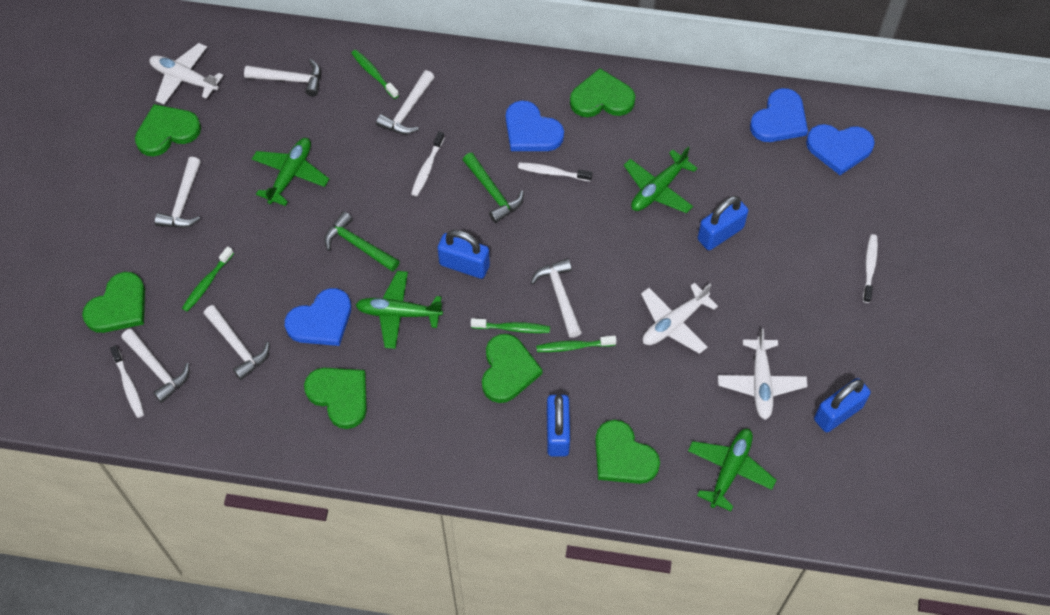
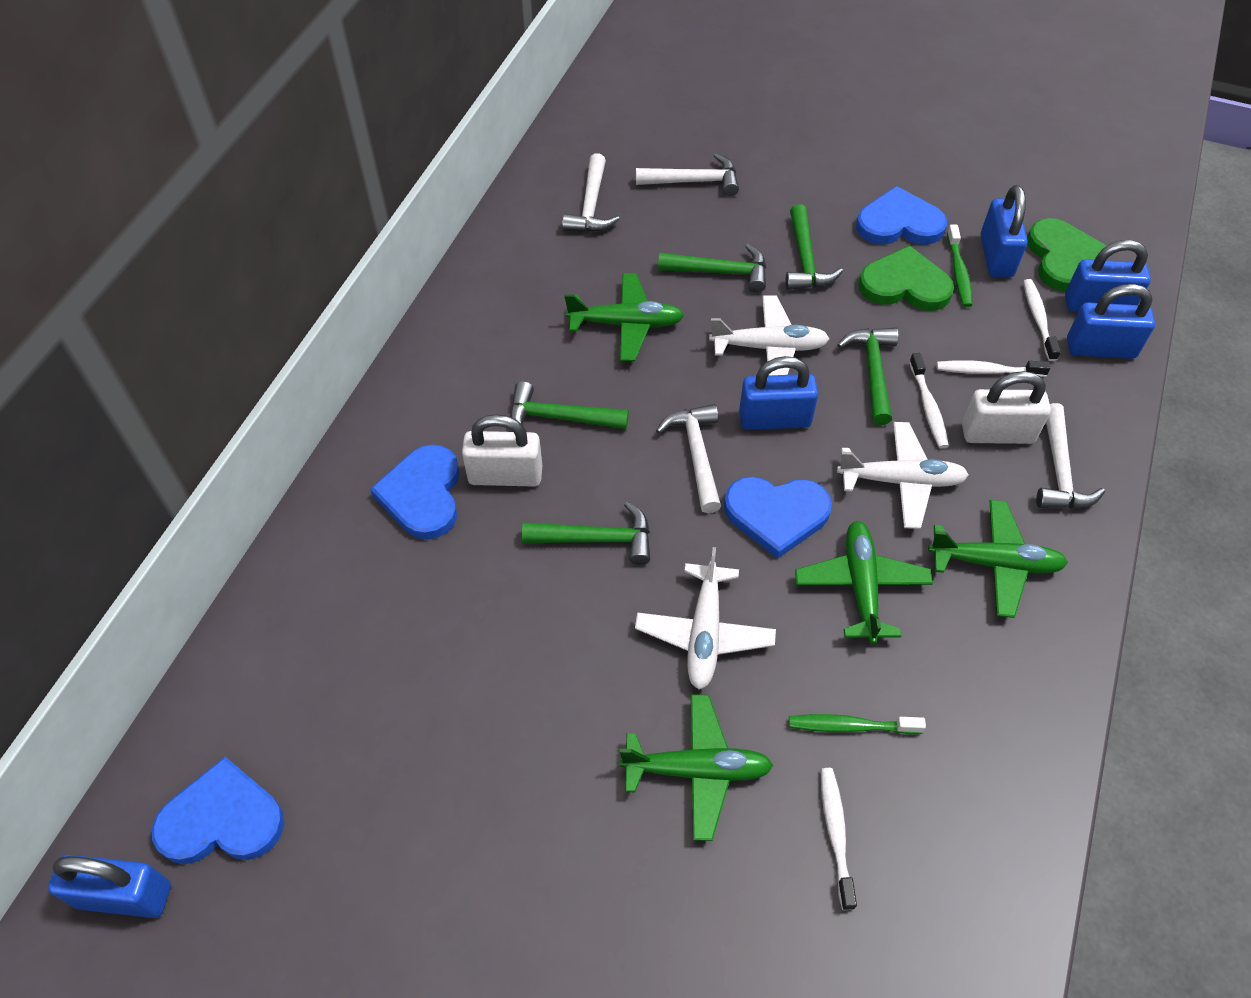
blue padlock: [438,230,490,279] [547,395,570,457] [697,196,749,250] [814,378,871,432] = 4 -> [48,855,171,918] [739,356,818,430] [981,185,1028,277] [1065,240,1151,312] [1067,284,1155,359] = 5
green hammer: [324,211,399,272] [463,153,524,223] = 2 -> [510,381,629,432] [522,502,650,565] [658,244,766,293] [785,204,843,290] [837,328,899,425] = 5
green heart: [82,272,145,333] [135,104,201,156] [304,368,367,429] [482,334,543,403] [570,68,635,117] [595,420,660,484] = 6 -> [858,246,954,311] [1027,218,1107,291] = 2
green toothbrush: [182,246,234,312] [351,50,399,99] [471,318,550,333] [536,336,617,352] = 4 -> [789,714,926,734] [947,225,973,307] = 2
white hammer: [121,329,189,403] [155,157,201,228] [204,305,270,380] [244,59,321,96] [376,70,434,134] [530,258,582,338] = 6 -> [562,153,620,232] [636,153,739,196] [656,404,721,513] [1036,403,1105,508] = 4
white padlock: none = 0 -> [462,414,542,487] [962,371,1051,444] = 2

